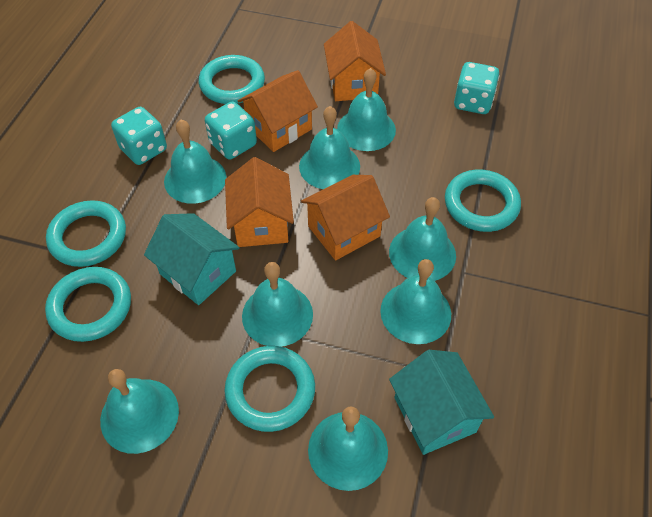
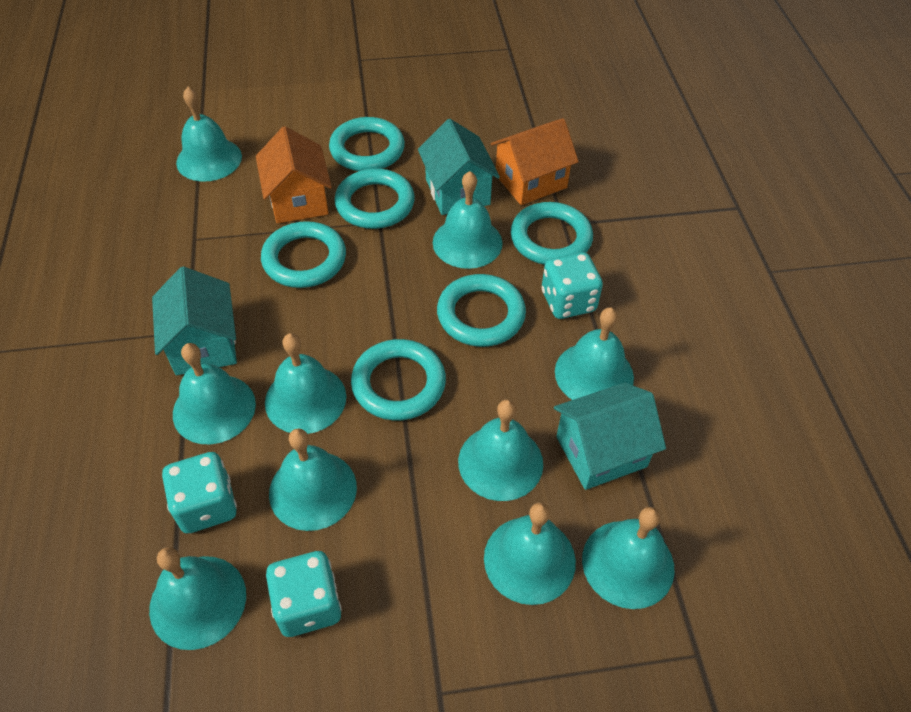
orange house: [225,157,294,247] [238,70,318,152] [301,175,390,260] [324,21,386,101] = 4 -> [256,126,332,224] [491,118,579,205] = 2
turquoise bell: [100,369,179,454] [164,120,226,204] [242,262,313,347] [299,106,360,189] [308,406,388,491] [337,68,396,151] [380,259,451,344] [389,197,456,281] = 8 -> [149,547,246,650] [173,343,256,444] [176,87,242,182] [265,333,346,434] [269,428,357,531] [433,171,503,269] [458,399,543,501] [484,503,576,605] [555,307,634,400] [582,507,675,609] = 10
turquoise house: [144,213,240,305] [389,350,494,455] = 2 -> [152,266,237,375] [418,119,500,215] [554,383,666,490] = 3
turquoise ring: [45,267,131,342] [46,200,126,267] [199,55,265,104] [225,346,315,432] [445,170,521,232] = 5 -> [261,221,346,288] [329,117,405,171] [334,168,415,229] [351,339,446,421] [437,274,526,347] [511,202,593,265] = 6

